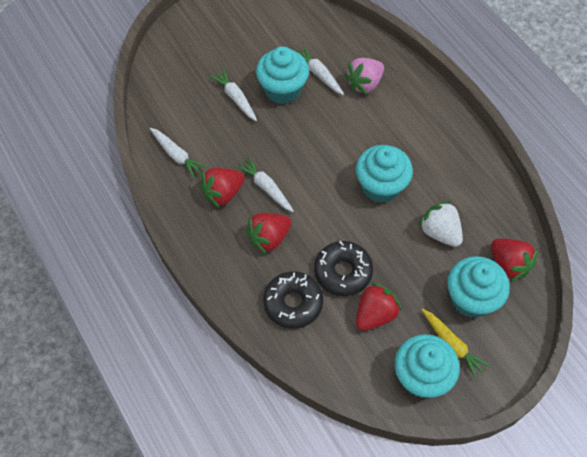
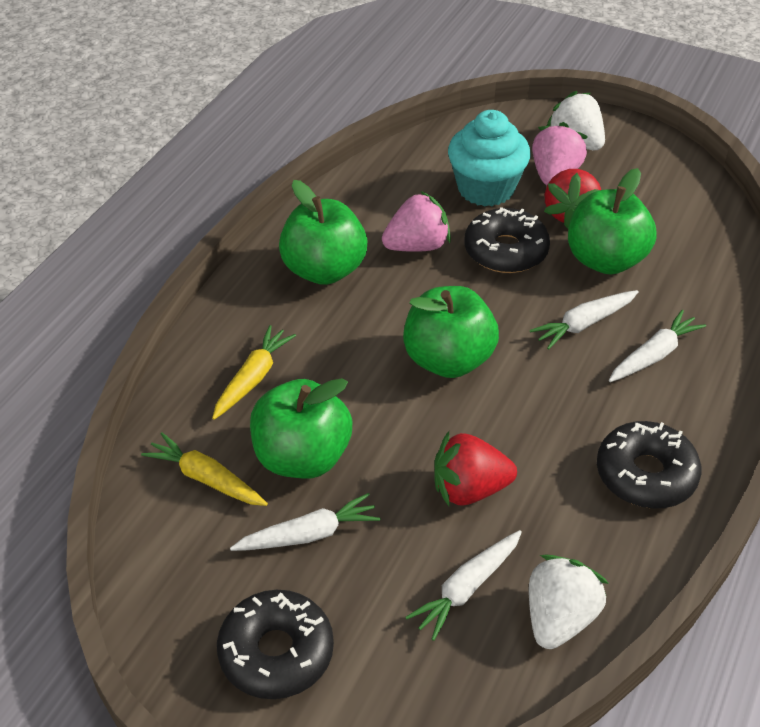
black donut: [263,271,323,329] [314,241,373,296] = 2 -> [217,590,334,699] [464,207,550,273] [597,421,701,509] = 3
green apple: none = 0 -> [250,378,352,478] [279,180,367,285] [403,286,499,378] [568,168,657,274] = 4
pink strawberry: [344,58,384,95] = 1 -> [382,191,451,252] [532,122,588,185] = 2
red strawberry: [200,168,245,208] [246,213,291,255] [356,282,402,331] [491,239,538,282] = 4 -> [434,431,517,506] [544,169,601,229] = 2
turquoise cupcake: [256,46,309,104] [356,145,413,203] [394,334,460,398] [447,256,510,318] = 4 -> [448,110,531,206] = 1
white strawberry: [418,201,463,247] = 1 -> [529,555,609,649] [547,91,605,150] = 2
yellow carrot: [422,309,491,379] = 1 -> [141,432,268,506] [212,325,296,420] = 2

